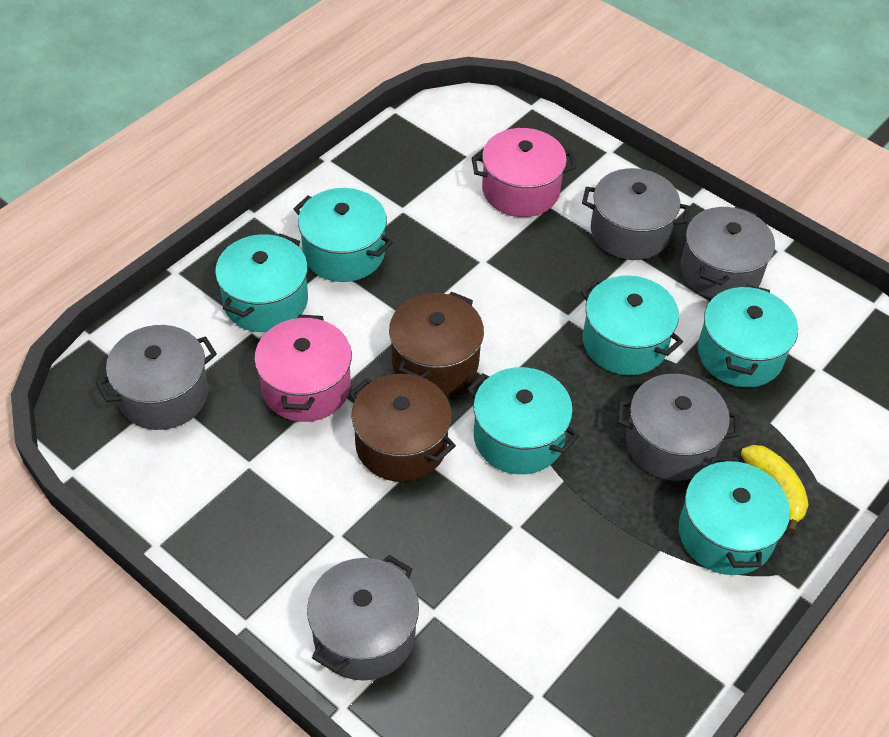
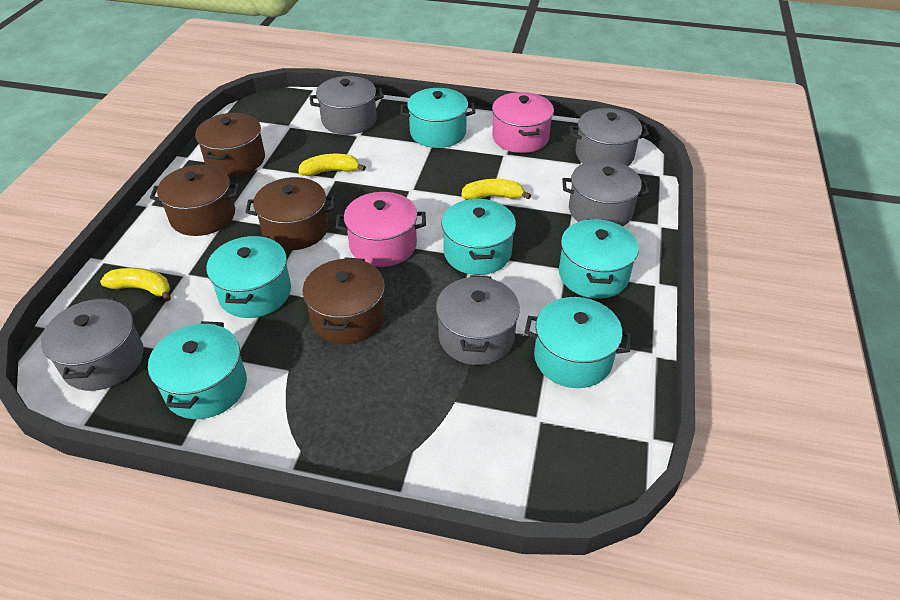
brown pot: [349,374,456,482] [389,292,484,394] = 2 -> [150,165,240,236] [195,113,265,177] [246,177,335,250] [303,257,385,344] = 4
yellow banana: [741,445,809,533] = 1 -> [100,268,171,301] [298,154,366,176] [461,179,531,199] = 3

